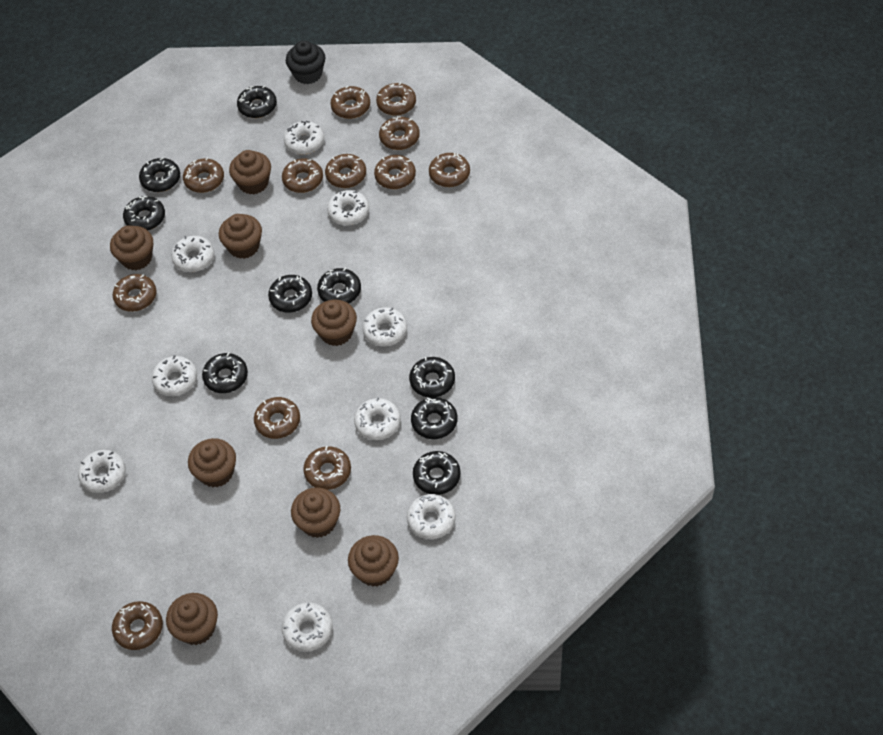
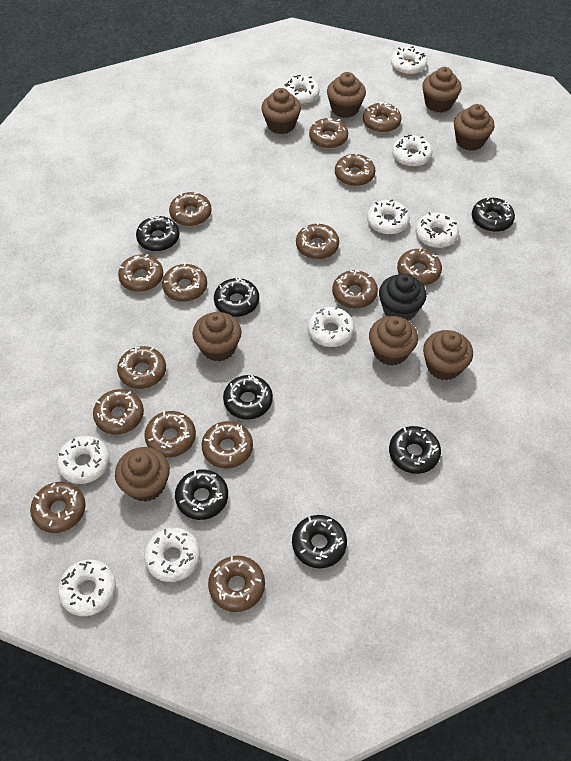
black donut: [123,196,165,230] [139,158,180,192] [202,352,248,393] [237,85,277,118] [268,275,312,313] [317,268,361,303] [409,357,455,398] [411,397,457,439] [413,451,461,495] = 9 -> [136,216,179,251] [175,469,228,520] [214,277,259,317] [223,375,273,419] [292,515,347,568] [389,426,441,474] [472,197,515,232] = 7
brown donut: [112,601,163,650] [113,274,156,312] [183,157,224,193] [254,397,300,439] [282,158,323,193] [303,446,351,490] [325,154,366,188] [330,86,370,119] [374,155,416,189] [376,82,416,116] [379,116,420,150] [429,153,470,187] = 12 -> [30,482,86,533] [93,389,144,435] [117,346,166,389] [118,254,163,292] [144,411,196,457] [162,263,207,302] [169,192,212,226] [202,421,253,469] [208,556,265,612] [296,222,339,259] [309,118,348,149] [332,270,378,308] [335,153,375,186] [363,101,401,133] [397,247,442,285] = 15

